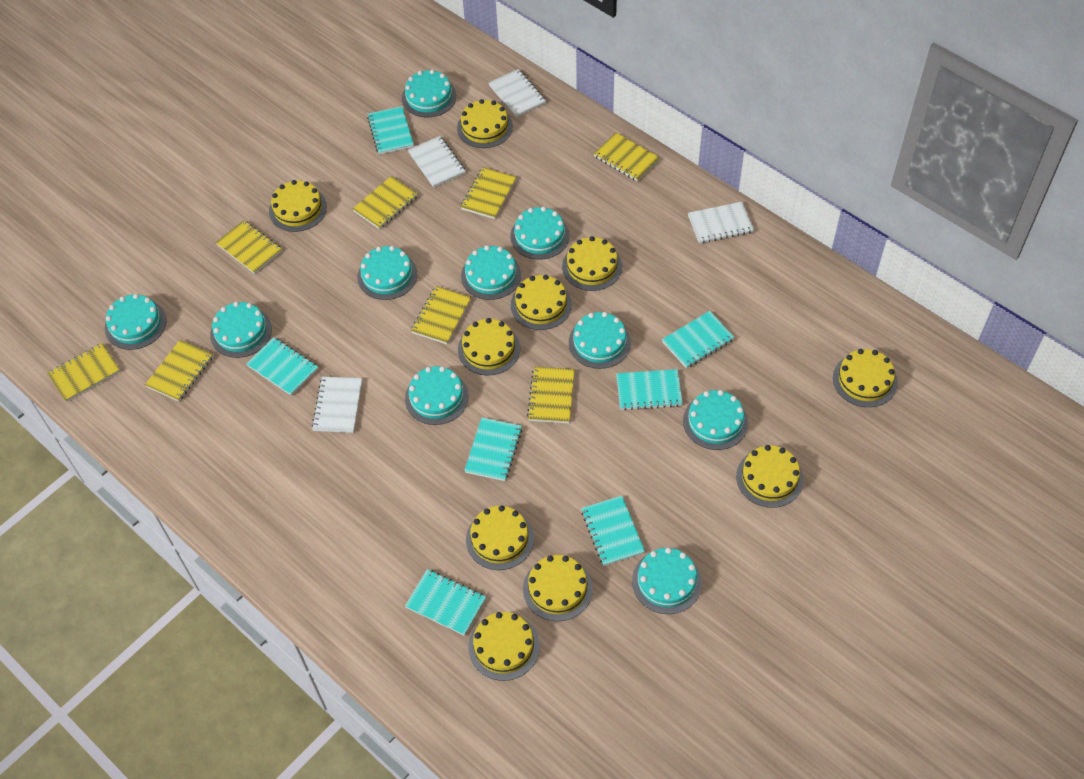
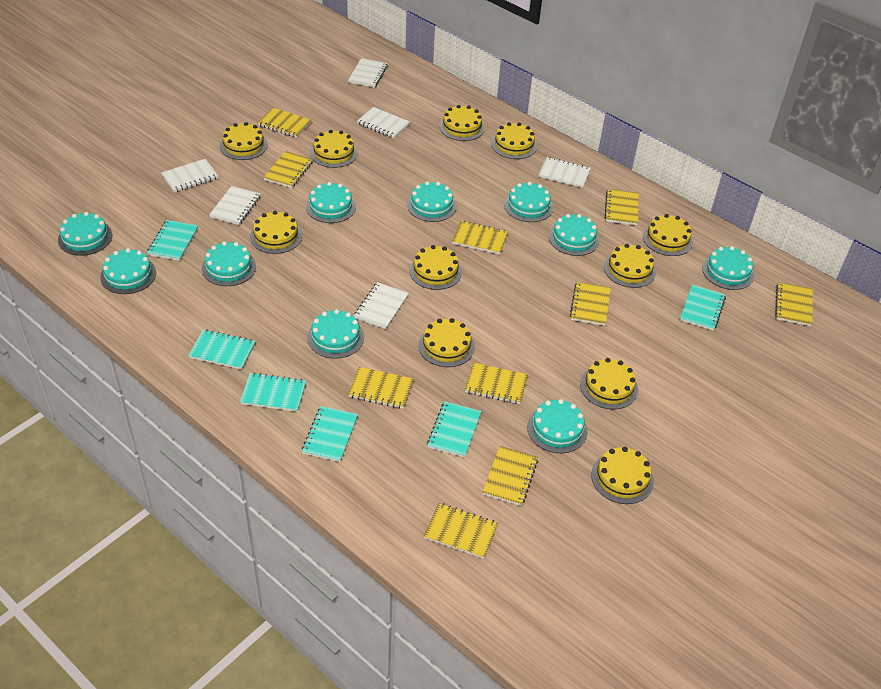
turquoise notebook: [246,337,318,396] [367,106,414,154] [405,569,486,636] [464,417,522,481] [581,496,645,566] [616,369,683,411] [662,311,735,368] = 7 -> [147,220,198,261] [188,329,255,370] [240,373,306,412] [302,406,358,462] [427,402,482,457] [680,285,726,331] = 6
white notebook: [312,376,362,433] [408,136,465,188] [489,69,546,117] [688,202,754,243] = 4 -> [161,159,218,192] [209,186,261,225] [348,58,388,88] [354,282,409,329] [357,107,410,138] [538,157,591,188] = 6
yellow cake: [269,180,327,232] [457,99,513,148] [458,318,520,375] [466,505,534,570] [468,612,540,681] [511,275,572,330] [523,555,593,621] [562,236,622,291] [736,445,804,508] [833,349,898,407] = 10 -> [220,122,268,160] [250,211,302,254] [310,130,358,168] [409,245,462,290] [418,318,475,367] [439,105,485,141] [491,122,538,159] [580,358,638,409] [591,447,654,504] [604,244,656,288] [643,214,693,256] = 11
yellow notebook: [47,343,121,402] [145,340,213,402] [215,220,282,274] [353,176,418,229] [411,286,472,344] [461,167,516,219] [527,367,575,423] [594,133,660,182] = 8 -> [258,108,312,138] [264,151,313,188] [348,367,414,409] [424,503,498,559] [452,221,508,254] [465,363,528,404] [482,446,538,506] [570,282,611,326] [604,189,639,225] [775,282,813,326] = 10

